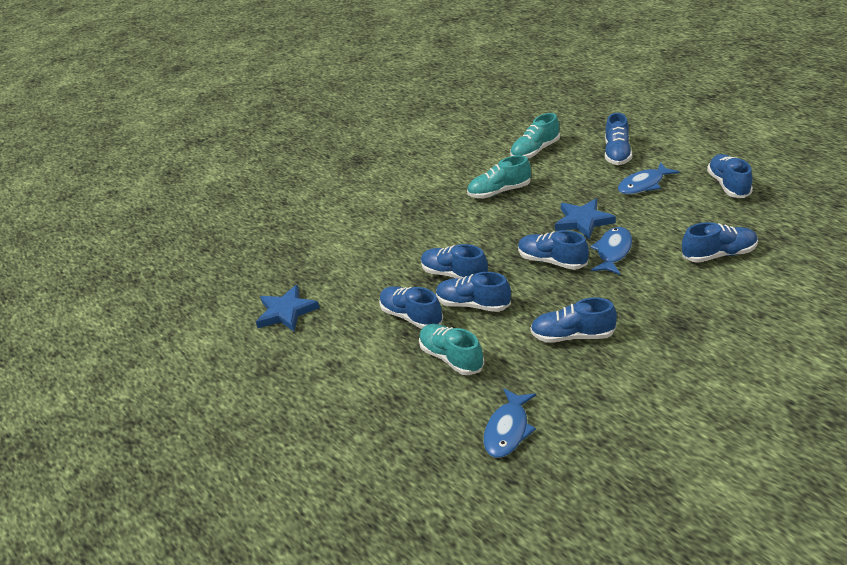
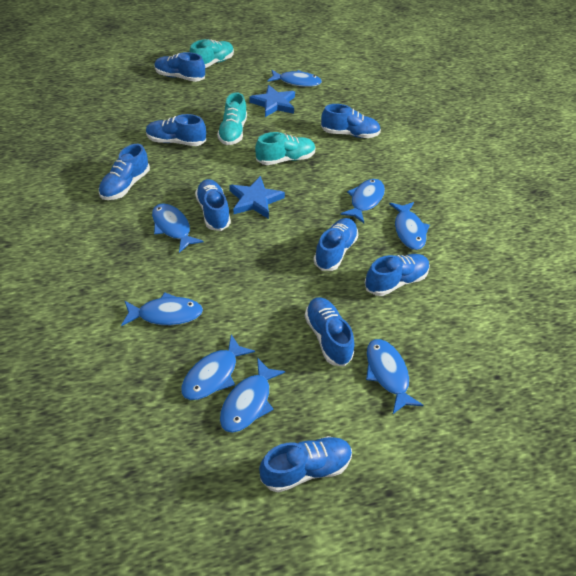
blue fish: [484,388,536,458] [590,227,632,275] [618,162,679,195] = 3 -> [121,292,203,326] [152,203,204,253] [181,334,255,400] [220,357,286,433] [268,70,322,87] [340,179,385,223] [366,339,424,415] [389,202,430,250] = 8
blue shoe: [379,286,443,329] [421,244,488,279] [436,272,511,312] [518,230,589,270] [530,298,617,343] [605,113,632,165] [682,222,758,263] [707,154,753,198] = 8 -> [99,144,150,200] [146,114,206,146] [154,52,205,82] [195,179,231,231] [259,436,352,492] [305,297,354,367] [314,218,358,271] [321,104,381,138] [365,254,430,296] = 9

